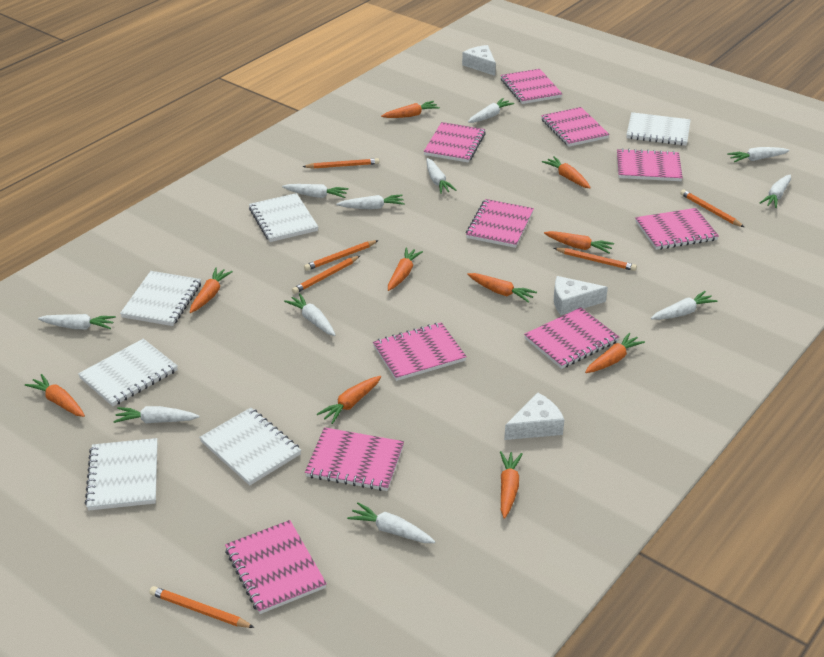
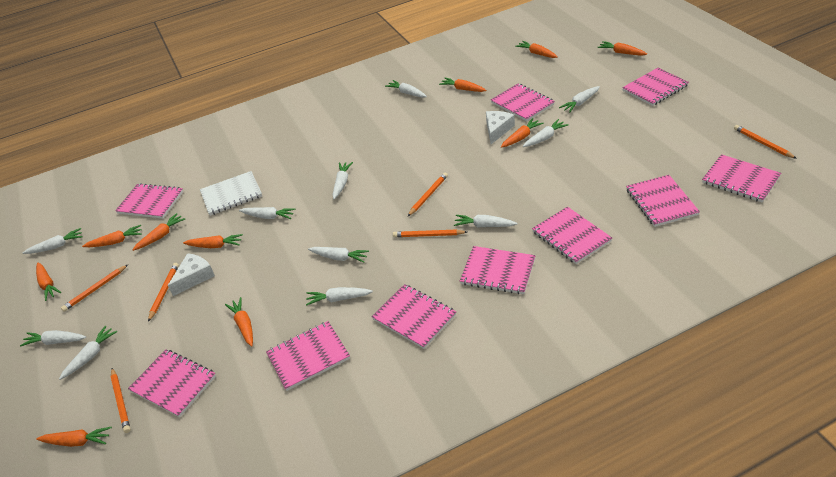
white cheese: [462,45,496,76] [504,393,564,440] [554,276,608,315] = 3 -> [168,253,215,296] [486,111,515,144] = 2
white notebook: [78,339,178,406] [85,438,157,511] [120,271,201,326] [199,408,301,486] [249,193,318,242] [626,112,691,146] = 6 -> [200,171,262,216] = 1

